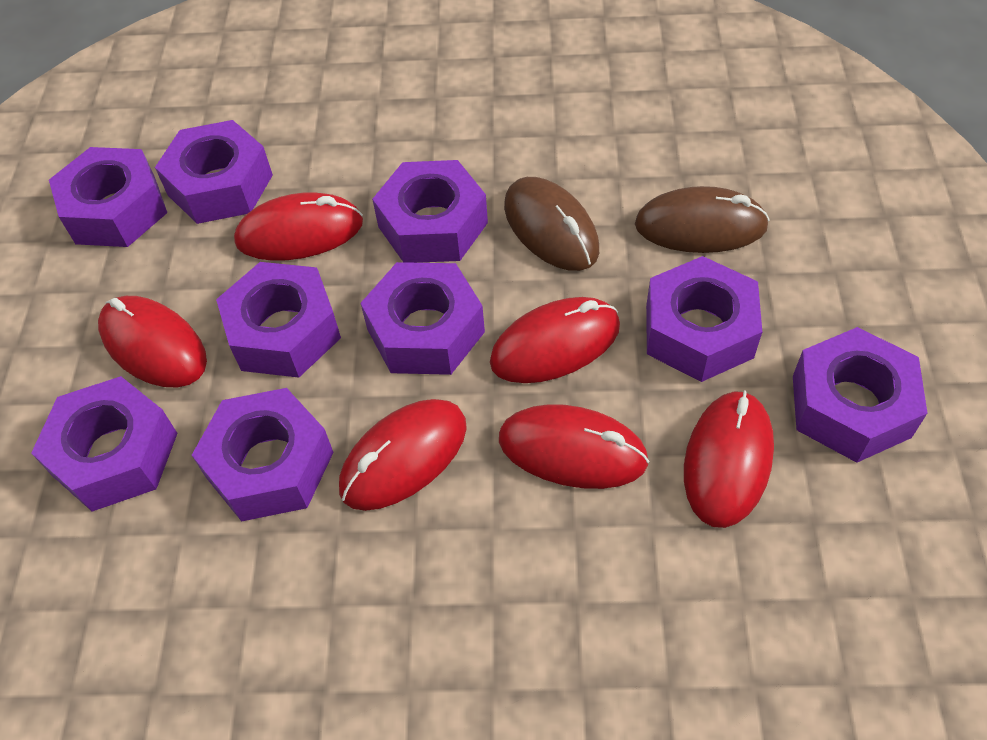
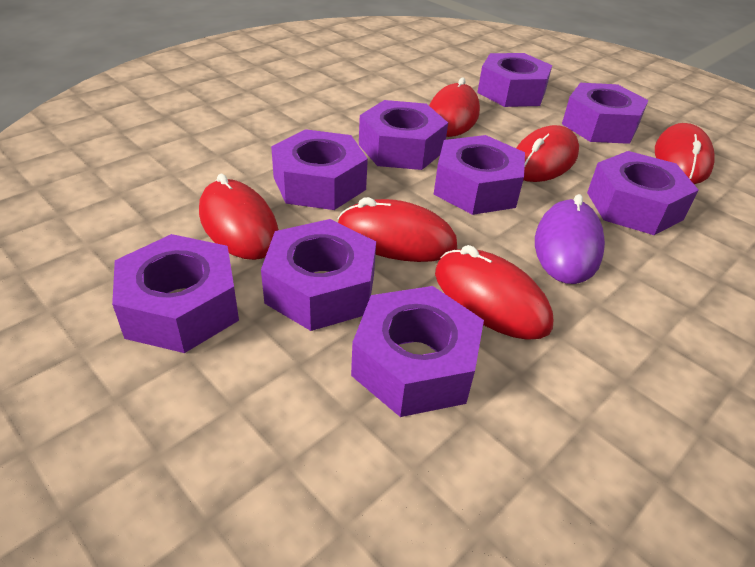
brown mouse: [504,177,599,271] [635,186,770,253] = 2 -> none = 0
purple mouse: none = 0 -> [535,194,605,284] = 1

